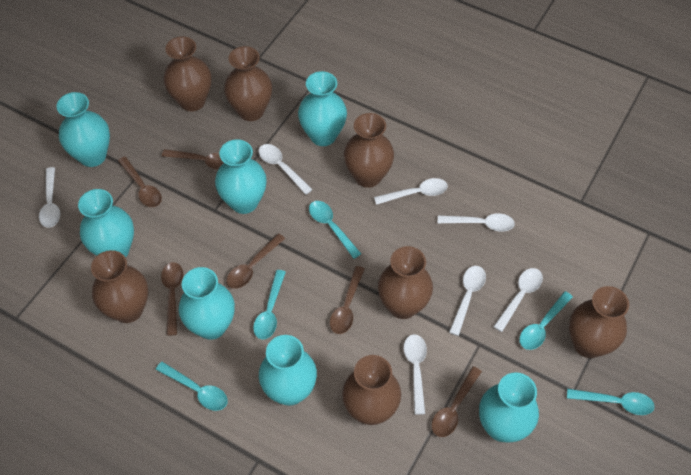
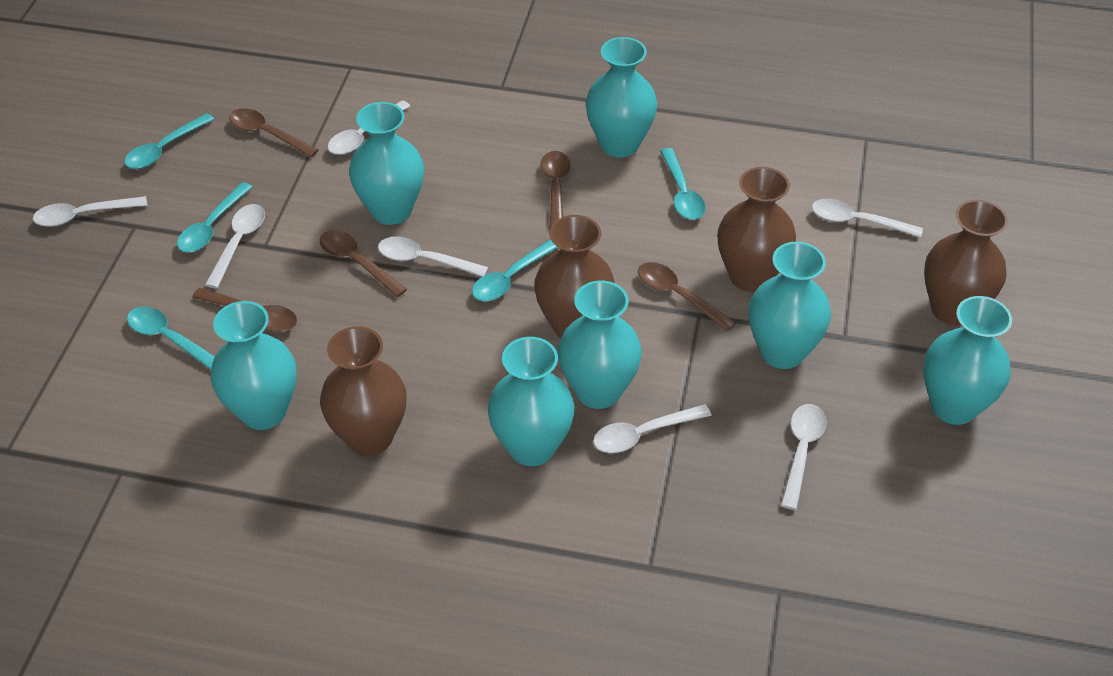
brown spoon: [118,157,162,207] [161,262,183,336] [162,149,224,170] [226,233,285,289] [330,266,365,334] [432,366,482,437] = 6 -> [192,288,297,332] [229,108,319,157] [320,230,407,297] [540,151,570,228] [638,262,736,332] = 5
brown vase: [91,250,148,323] [164,36,211,111] [224,46,272,121] [342,355,401,425] [344,113,394,188] [378,246,433,319] [569,286,629,358] = 7 -> [320,326,407,456] [534,215,615,338] [718,167,796,292] [924,200,1008,326] = 4

